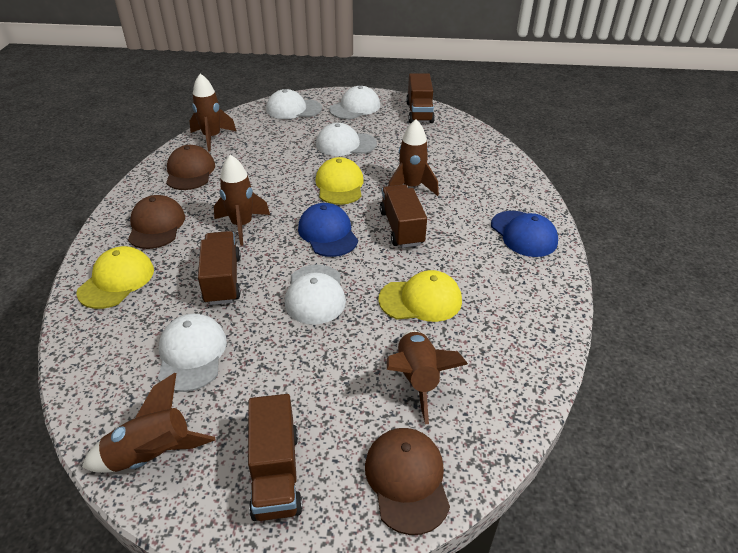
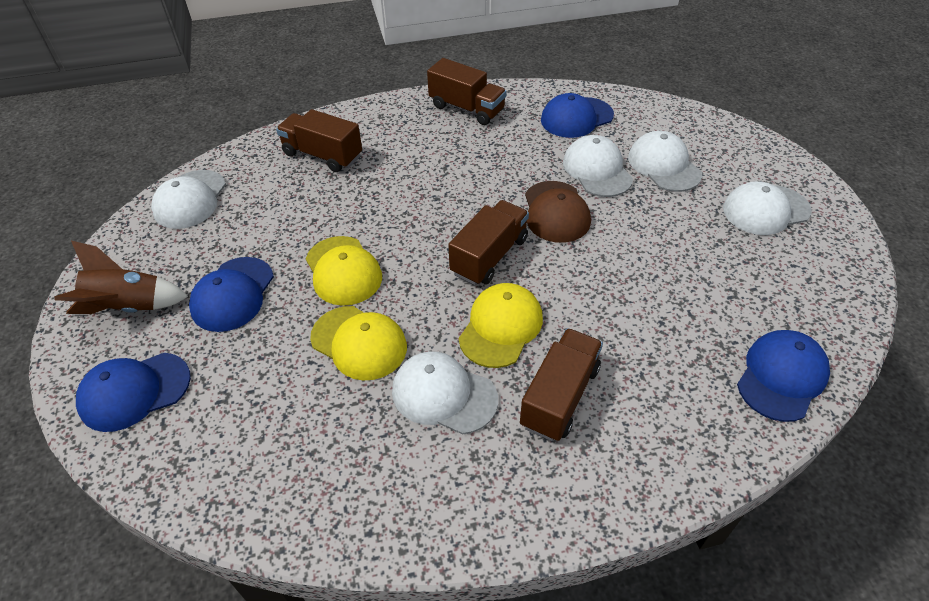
blue cap: [298,203,358,257] [491,211,558,257] = 2 -> [76,353,191,432] [189,257,274,332] [541,93,614,138] [737,330,830,422] = 4
brown cap: [128,195,185,249] [166,145,215,190] [365,428,450,535] = 3 -> [525,181,591,243] = 1
brown rocket: [82,373,215,473] [190,73,236,152] [214,154,270,246] [387,330,468,424] [388,119,439,196] = 5 -> [54,241,188,314] = 1

